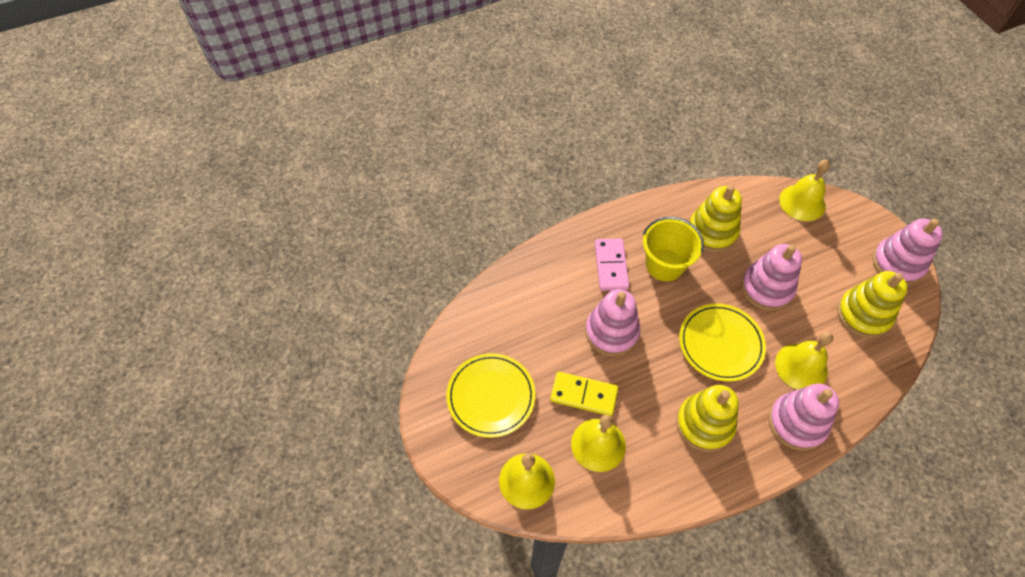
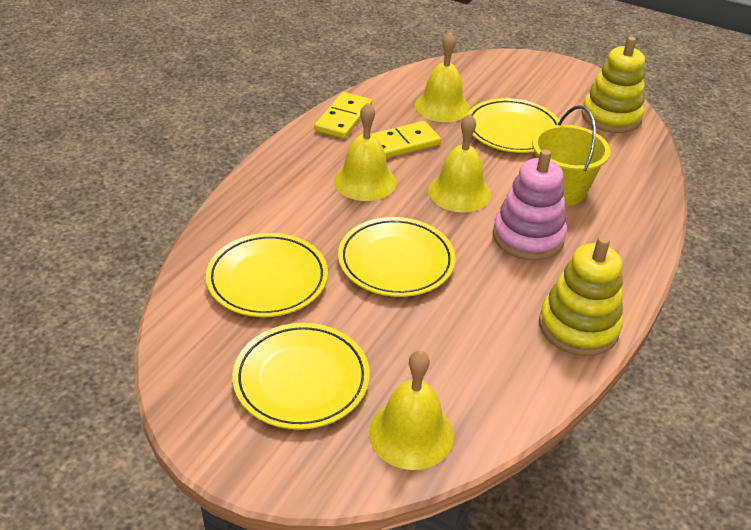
pink domino: [595,238,629,291] = 1 -> none = 0
pink stacking toy: [585,289,641,356] [741,244,802,311] [769,383,839,451] [872,219,943,285] = 4 -> [493,149,567,260] = 1
yellow domino: [550,372,618,416] = 1 -> [314,92,372,139] [371,121,441,158] = 2
yellow plate: [446,353,535,438] [679,303,766,382] = 2 -> [206,233,328,317] [233,323,370,430] [338,217,456,297] [467,98,560,153] = 4
yellow stacking toy: [676,385,739,452] [689,185,742,252] [837,271,908,338] = 3 -> [539,236,623,356] [582,37,645,133] = 2

